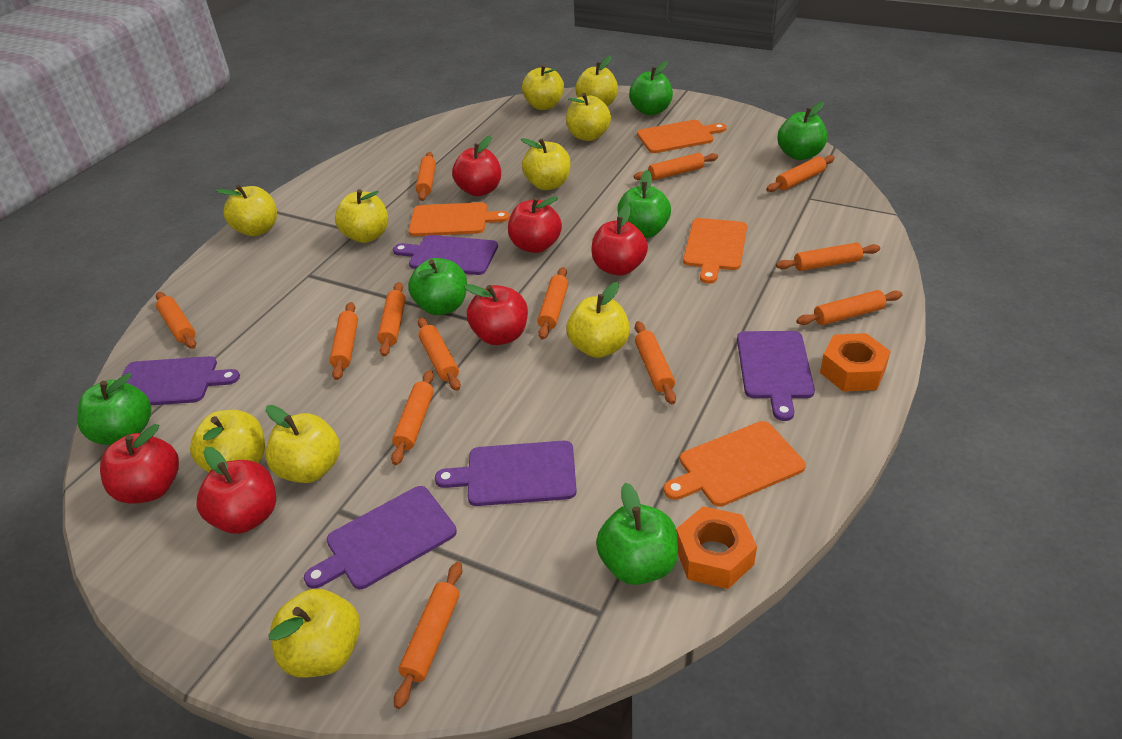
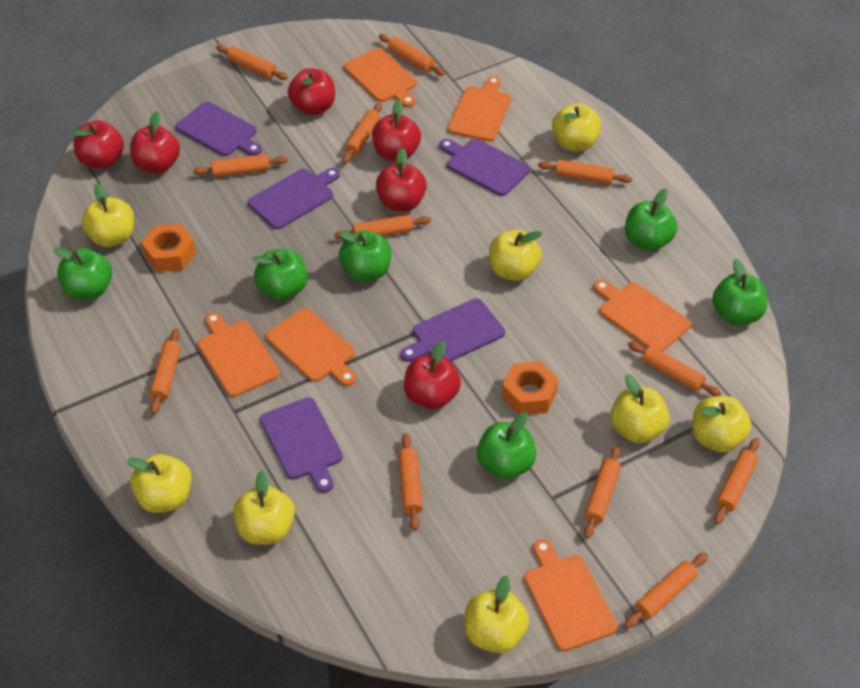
orange cutting board: [409,202,510,236] [637,120,727,153] [664,421,806,507] [683,218,747,284] = 4 -> [198,312,280,397] [266,308,356,386] [344,48,417,107] [448,76,511,141] [524,539,617,651] [594,280,691,352] = 6
orange rolling pin: [156,292,196,349] [330,302,358,380] [377,282,406,357] [391,370,434,465] [394,562,462,709] [416,152,436,201] [418,317,461,391] [537,267,568,340] [634,153,718,180] [635,321,676,404] [766,155,835,192] [776,243,880,271] [796,290,902,325] = 13 -> [150,328,181,415] [193,154,288,177] [216,45,288,80] [334,215,431,239] [342,103,382,164] [379,34,445,76] [398,433,423,531] [538,160,632,185] [584,445,621,539] [624,553,708,628] [628,341,721,396] [714,438,760,525] = 12
yellow apple: [190,410,265,472] [216,185,277,236] [266,405,340,483] [269,589,360,678] [335,189,388,243] [521,138,571,190] [522,64,564,110] [566,93,611,141] [567,282,630,358] [575,56,618,107] = 10 -> [82,183,134,247] [127,454,192,513] [233,470,295,545] [465,575,529,653] [489,229,542,281] [552,103,601,151] [611,374,670,443] [692,396,751,452] = 8

